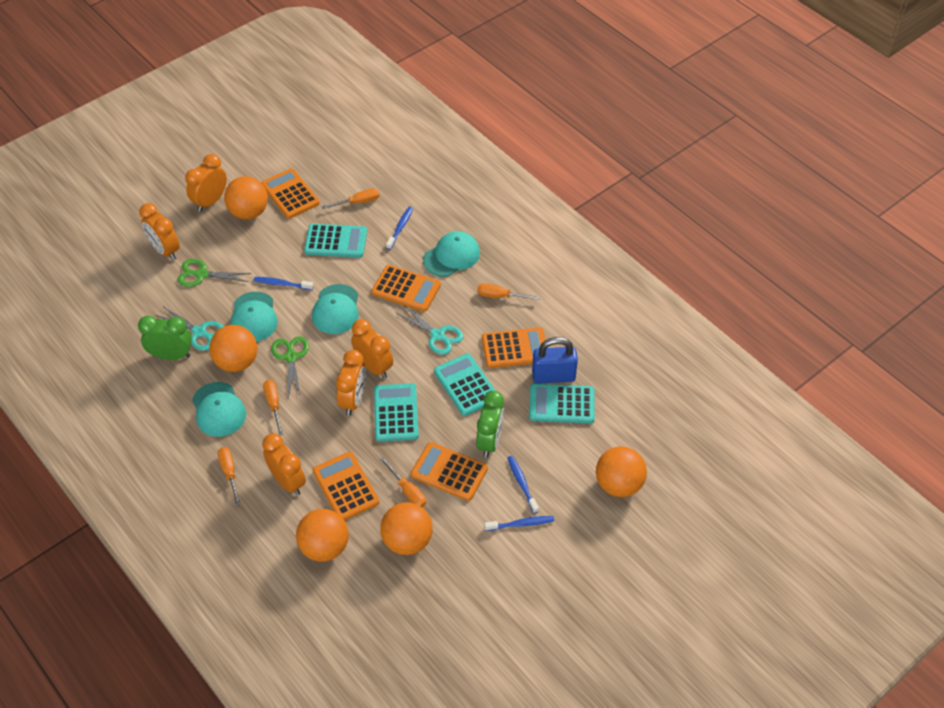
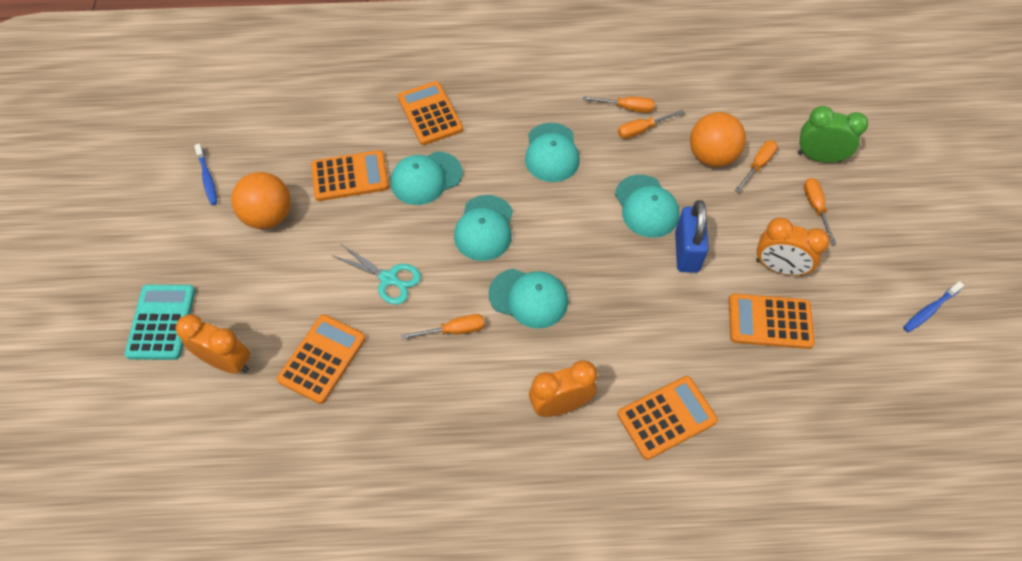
blue toothbrush: [254,277,314,290] [386,206,413,250] [484,516,554,531] [508,456,539,513] = 4 -> [194,144,217,205] [903,281,964,332] = 2
green clock: [138,316,192,360] [476,391,504,457] = 2 -> [798,106,868,163] = 1
green scissors: [177,259,252,287] [271,336,309,399] = 2 -> none = 0
orange ball: [209,325,257,372] [224,176,268,220] [296,509,349,562] [380,502,433,555] [596,446,647,497] = 5 -> [231,172,291,229] [690,112,746,167] = 2
orange clock: [139,203,180,260] [185,154,227,212] [262,434,306,496] [336,350,366,416] [351,319,393,378] = 5 -> [176,314,250,374] [529,360,597,417] [756,217,830,276] = 3
turquoise calculator: [304,224,367,258] [374,383,419,442] [434,353,496,416] [529,384,595,424] = 4 -> [124,285,195,360] = 1
turquoise cap: [192,382,246,437] [230,292,278,342] [312,284,359,334] [423,231,480,277] = 4 -> [391,151,463,205] [454,195,513,261] [488,269,568,328] [525,123,580,182] [615,175,679,238] = 5
turquoise scissors: [156,307,224,351] [396,306,464,355] = 2 -> [333,244,421,305] = 1

